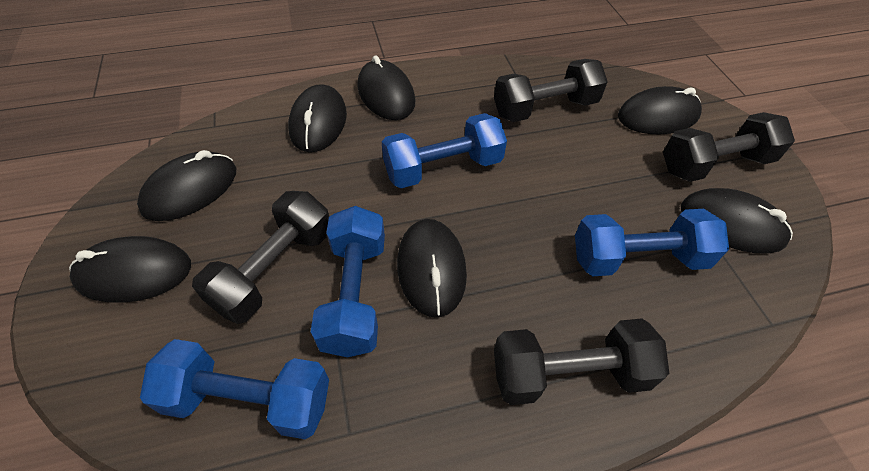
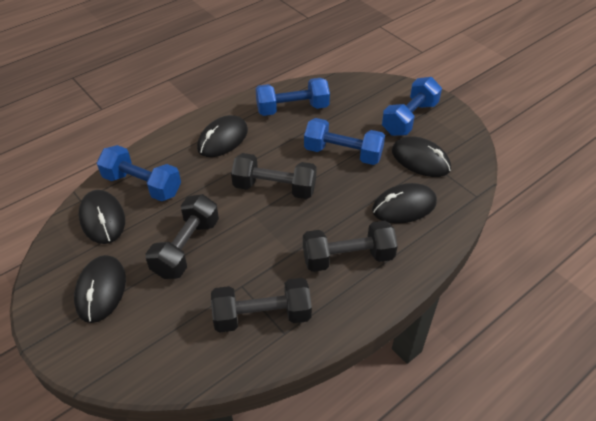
black mouse: [69,236,191,303] [137,150,236,221] [288,84,347,152] [357,55,415,120] [397,219,467,318] [618,86,702,134] [681,188,793,253] = 7 -> [74,255,126,323] [79,190,125,244] [197,115,248,157] [372,183,437,224] [392,136,451,177] = 5

